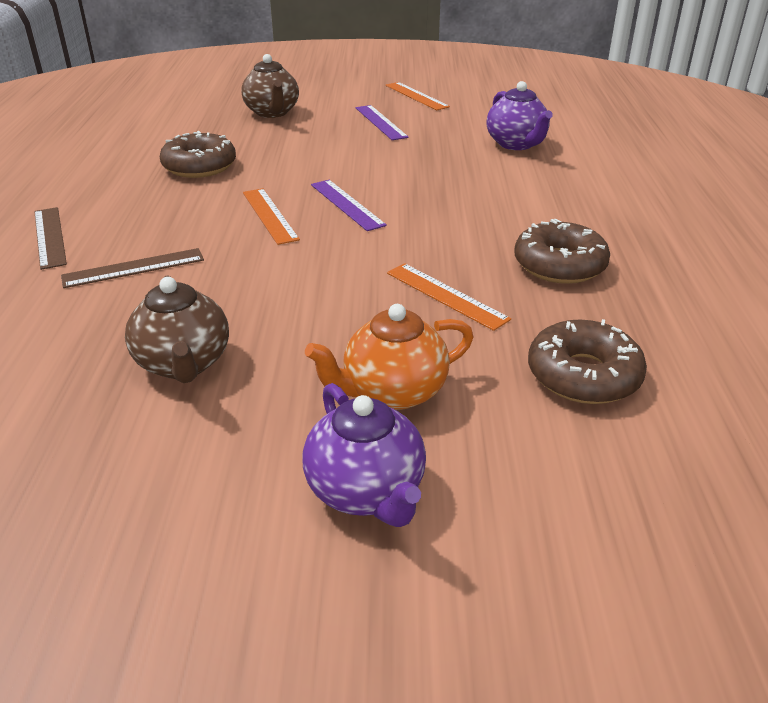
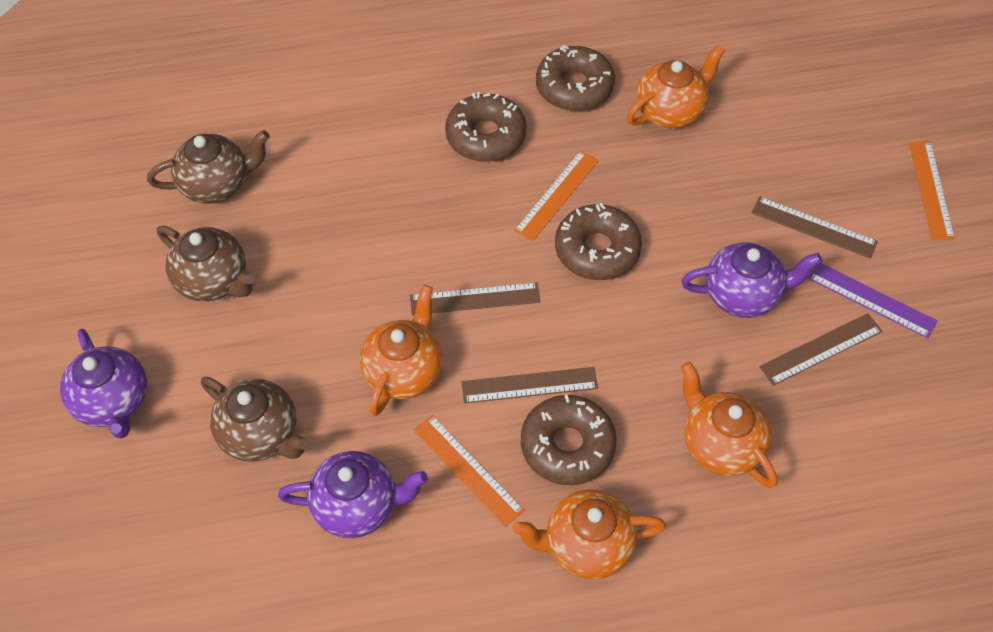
brown donut: [160,131,236,178] [514,218,610,284] [528,319,647,404] = 3 -> [445,92,527,162] [521,395,617,485] [536,45,615,111] [555,203,642,280] = 4
brown ruler: [34,207,67,270] [61,248,204,288] = 2 -> [410,282,540,315] [461,367,598,404] [752,197,878,259] [759,313,882,386] = 4
brown teapot: [125,276,229,383] [241,54,299,118] = 2 -> [147,130,270,204] [157,226,254,301] [201,377,307,462] = 3
orange teapot: [305,304,474,410] = 1 -> [360,285,443,416] [512,490,666,579] [627,45,725,128] [681,362,777,488] = 4
purple ruler: [311,180,387,231] [356,105,409,140] = 2 -> [808,263,938,339] = 1
purple teapot: [302,383,426,527] [486,81,553,150] = 2 -> [60,329,147,438] [278,451,428,538] [682,242,822,318] = 3

